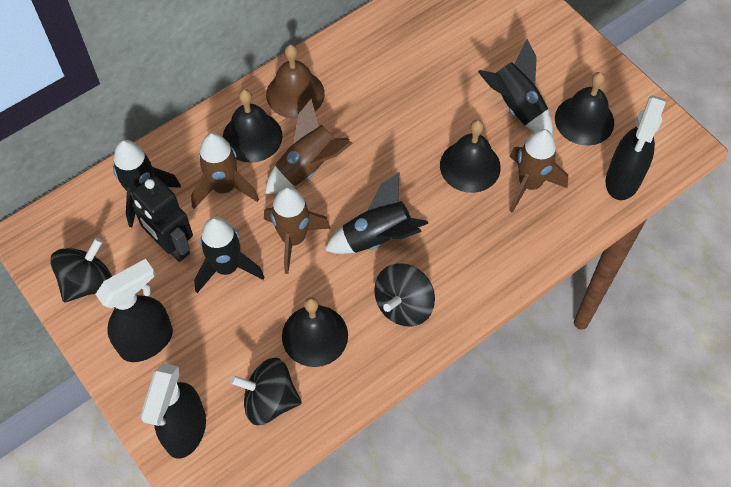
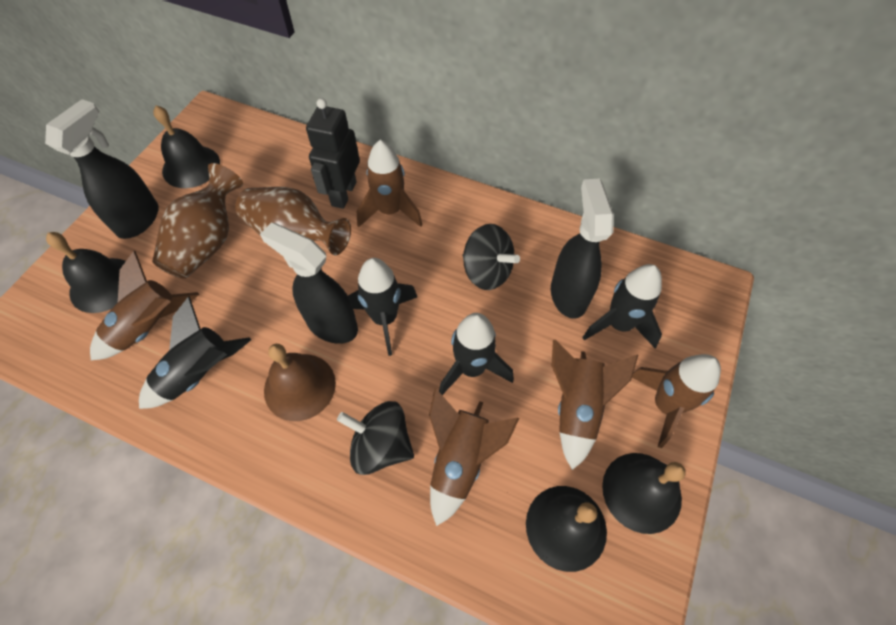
black spinning top: [50,238,112,303] [230,357,302,425] [374,263,435,327] = 3 -> [337,401,414,475] [462,224,520,290] = 2
brown rocket: [191,133,259,209] [264,186,331,274] [265,99,353,194] [510,129,568,213] = 4 -> [90,251,199,360] [357,140,423,227] [429,388,519,526] [552,340,638,470] [632,354,721,448] = 5
brown vase: none = 0 -> [152,163,243,279] [235,187,351,255] = 2

